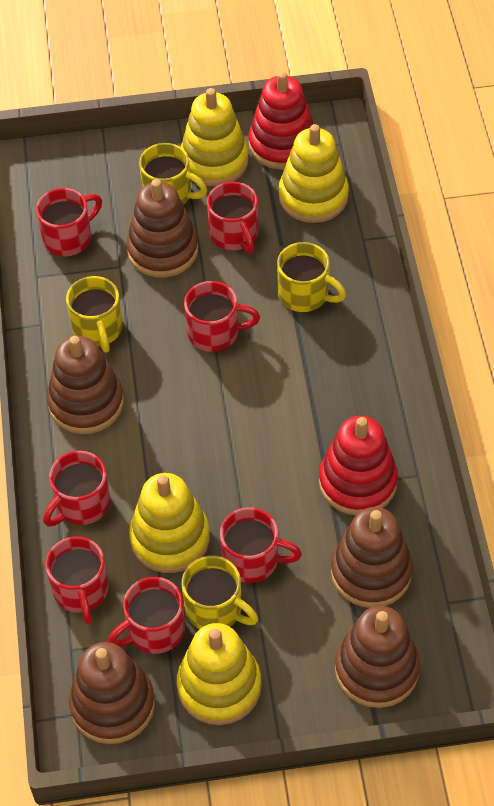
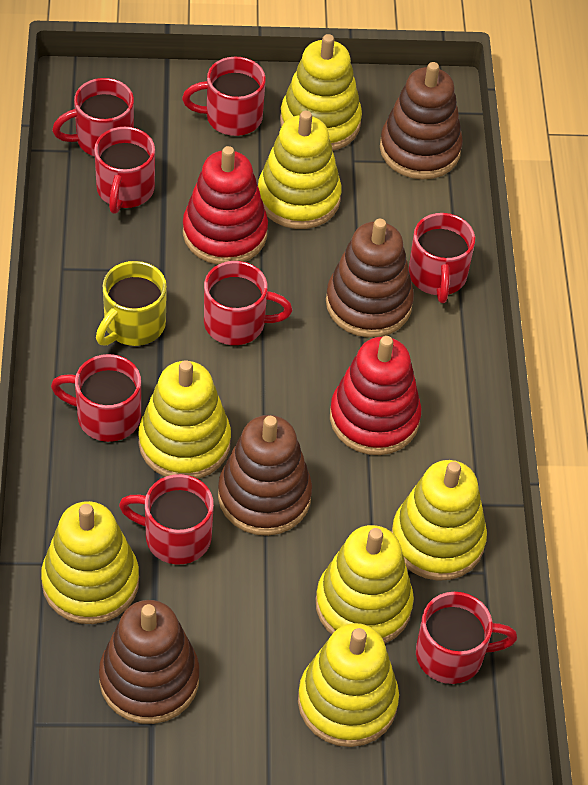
brown stacking toy: [47,336,124,434] [69,642,155,744] [126,179,198,278] [331,507,413,608] [335,606,420,708] = 5 -> [99,600,200,724] [218,415,312,536] [326,219,414,338] [380,62,463,179] = 4
red mug: [36,188,102,256] [43,451,110,527] [45,536,109,624] [108,577,185,654] [184,281,260,352] [207,182,258,253] [220,507,302,583] = 7 -> [51,354,141,442] [52,78,134,157] [94,127,155,214] [119,474,214,564] [182,57,266,136] [204,261,292,345] [409,213,475,303] [416,592,517,684] = 8
yellow mug: [66,276,123,353] [139,143,207,205] [182,556,258,629] [277,242,346,312] = 4 -> [96,261,167,346] = 1
yellow stacking toy: [129,473,210,573] [177,623,262,725] [181,88,249,186] [279,124,349,223] = 4 -> [41,501,139,624] [139,360,231,479] [258,111,342,229] [280,34,362,151] [298,623,399,747] [316,525,414,643] [392,460,487,581] = 7

